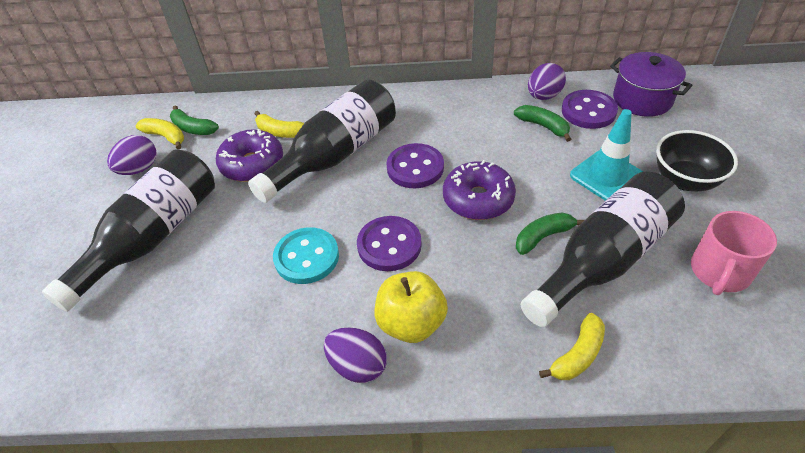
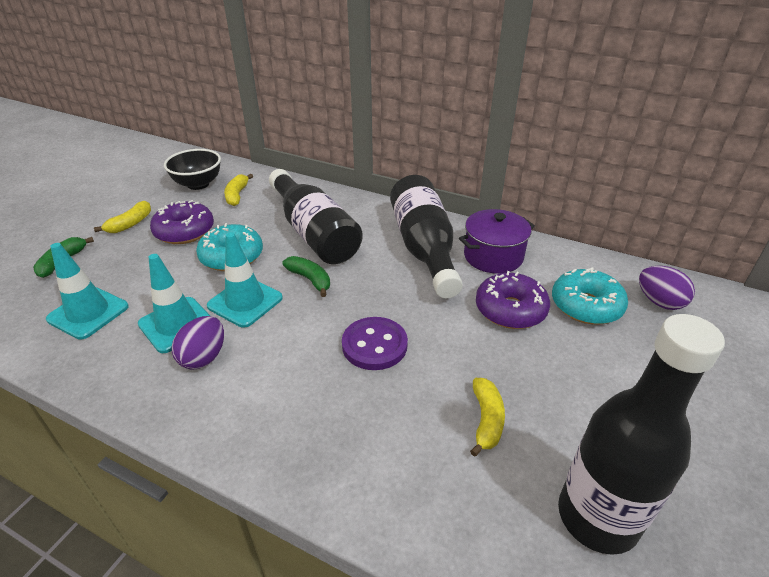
green banana: [170,105,219,135] [514,105,571,142] [516,212,584,255] = 3 -> [33,237,94,278] [282,256,330,297] = 2
pink mug: [691,211,777,295] = 1 -> none = 0
purple button: [357,216,422,271] [386,143,444,188] [562,90,618,129] = 3 -> [342,317,408,370] = 1
purple egg: [107,135,156,175] [324,328,387,383] [528,63,566,100] = 3 -> [171,316,224,369] [639,266,695,310] = 2
turquoise button: [273,227,339,284] = 1 -> none = 0
turquoise donut: none = 0 -> [196,223,263,271] [552,267,628,324] = 2
turquoise traffic cone: [570,109,643,201] = 1 -> [46,243,129,340] [138,254,210,353] [207,232,283,328] = 3
yellow apple: [374,271,448,343] = 1 -> none = 0

